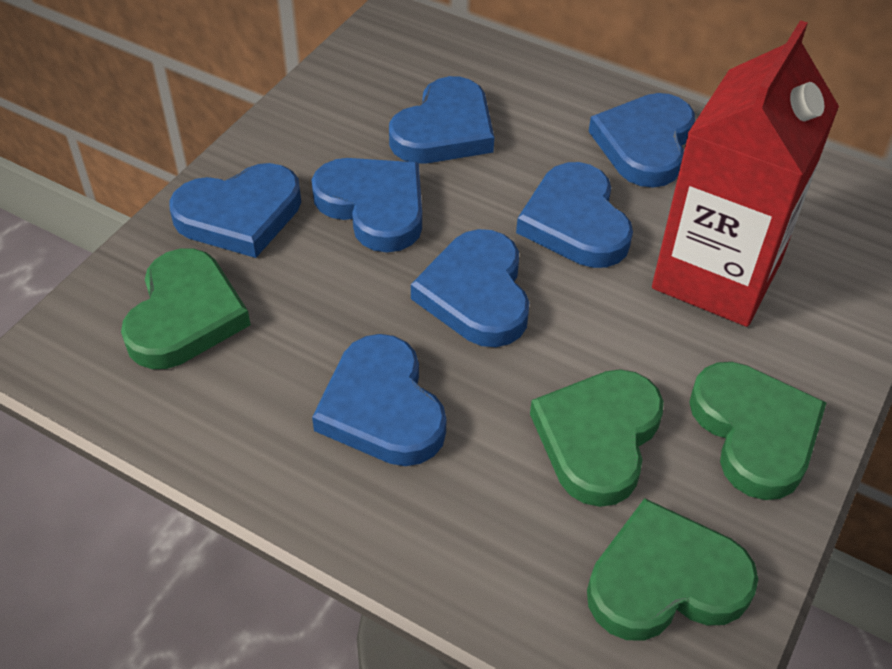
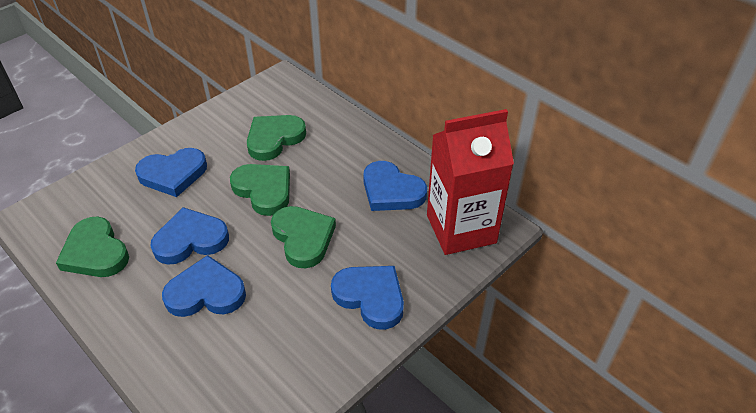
blue heart: [169,163,301,258] [312,158,422,252] [312,334,447,466] [389,76,494,164] [411,229,529,347] [516,162,633,268] [589,93,695,188] = 7 -> [135,148,207,197] [151,207,229,265] [162,255,246,317] [331,266,404,330] [363,161,427,211] = 5

